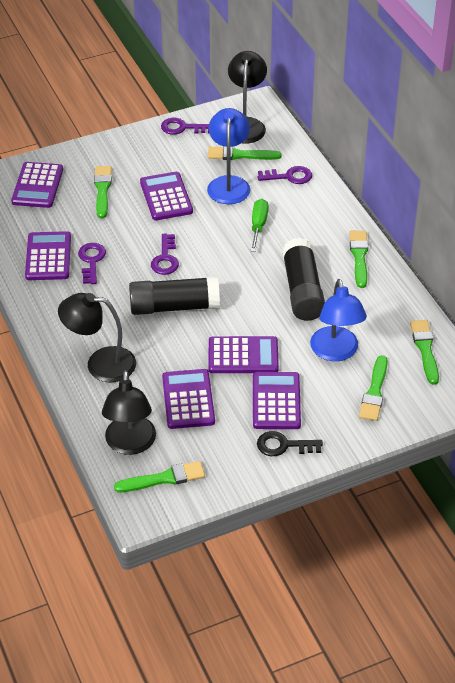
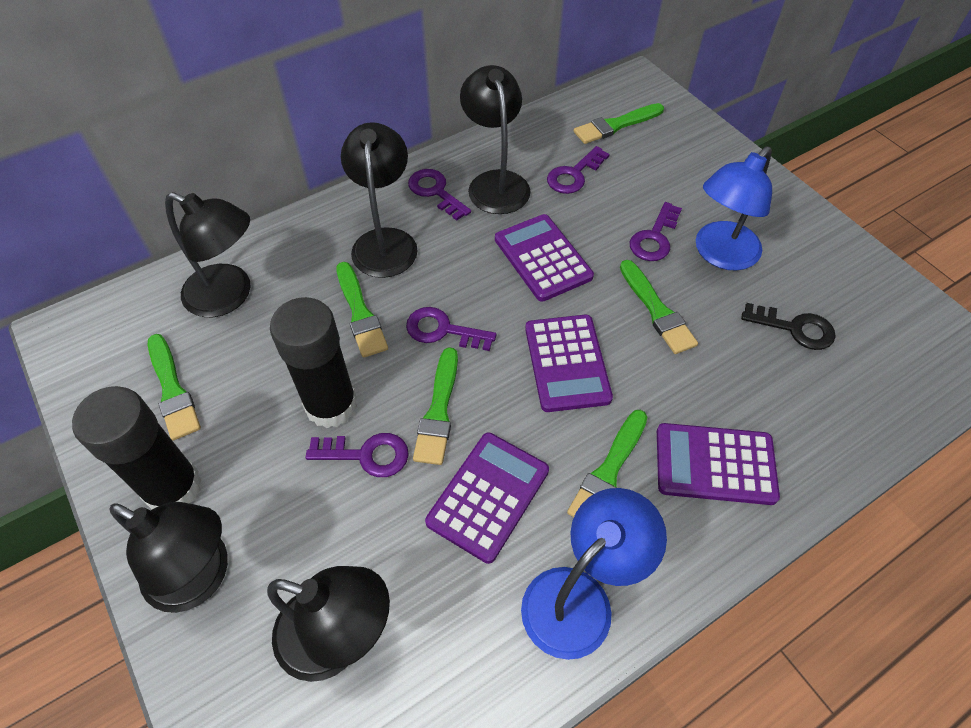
black lamp: [58,293,136,382] [102,370,156,455] [228,51,267,144] = 3 -> [110,502,228,613] [165,192,251,317] [267,566,390,682] [341,122,418,278] [460,65,531,214] = 5
green screwdriver: [250,199,269,252] = 1 -> none = 0
purple calculator: [11,162,63,208] [25,231,71,280] [140,172,193,220] [162,369,215,429] [208,336,279,373] [253,372,301,429] = 6 -> [425,433,549,564] [495,214,594,302] [525,315,613,412] [657,423,780,505] = 4
purple key: [78,243,106,284] [151,234,179,275] [161,118,209,134] [258,166,312,184] = 4 -> [305,433,409,477] [406,307,497,351] [408,169,471,221] [547,146,610,194] [630,202,682,261] = 5

